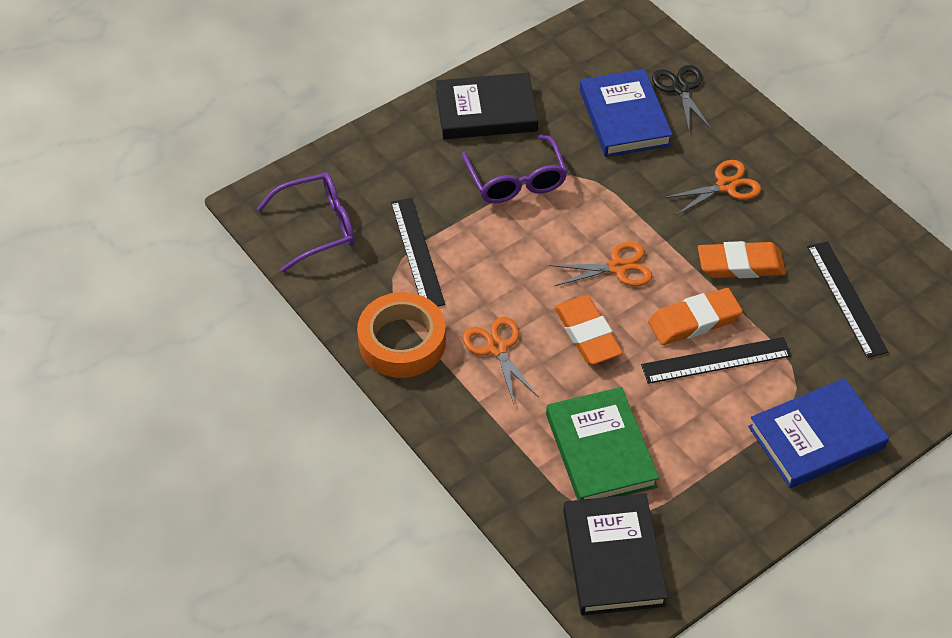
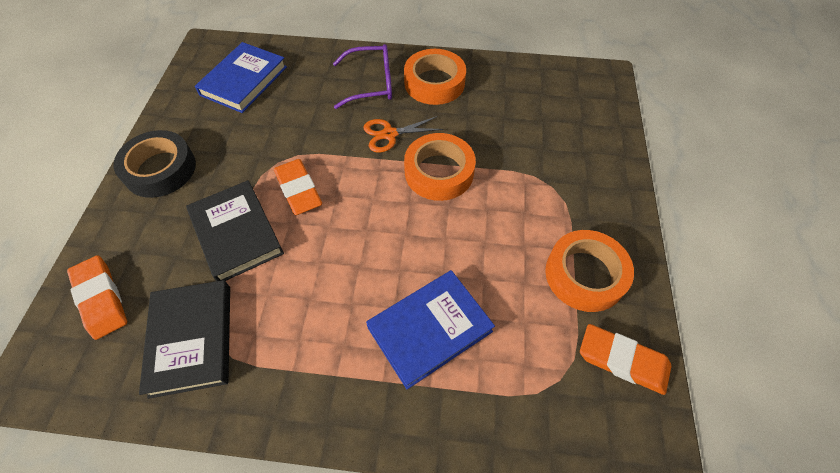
black ruler: [391,198,445,306] [641,337,792,384] [807,241,888,358] = 3 -> none = 0
black scissors: [652,65,712,130] = 1 -> none = 0
black tape: none = 0 -> [113,130,196,198] = 1
green book: [546,387,659,500] = 1 -> none = 0
orange scissors: [462,317,539,404] [549,242,653,286] [664,160,761,215] = 3 -> [363,116,443,153] = 1
orange tape: [357,292,446,378] = 1 -> [404,49,466,105] [404,133,476,201] [545,230,634,312] = 3
purple glasses: [257,173,355,272] [462,135,567,203] = 2 -> [333,44,392,109] = 1

